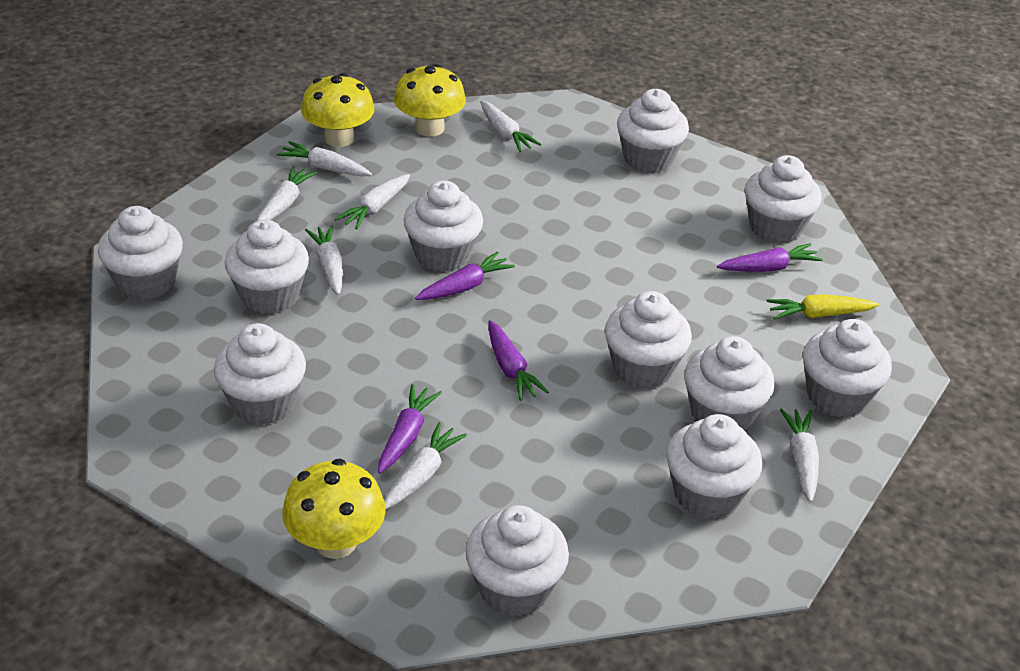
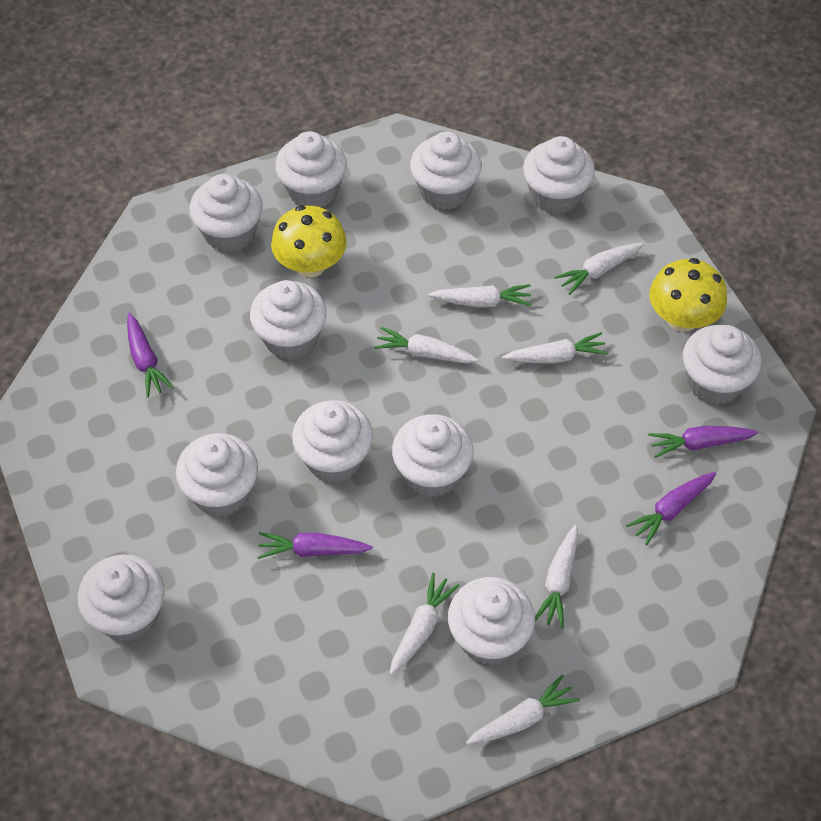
yellow carrot: [766,294,879,319] = 1 -> none = 0
yellow mushroom: [282,459,386,559] [301,73,375,147] [394,64,466,136] = 3 -> [271,205,347,278] [649,258,727,332] = 2

